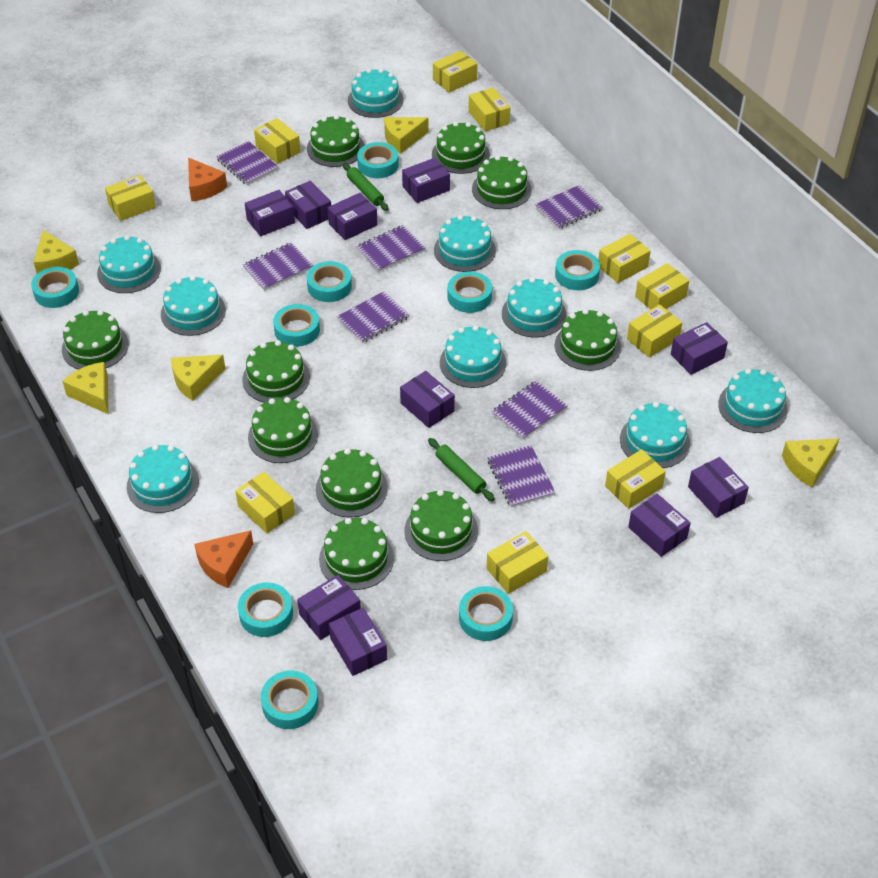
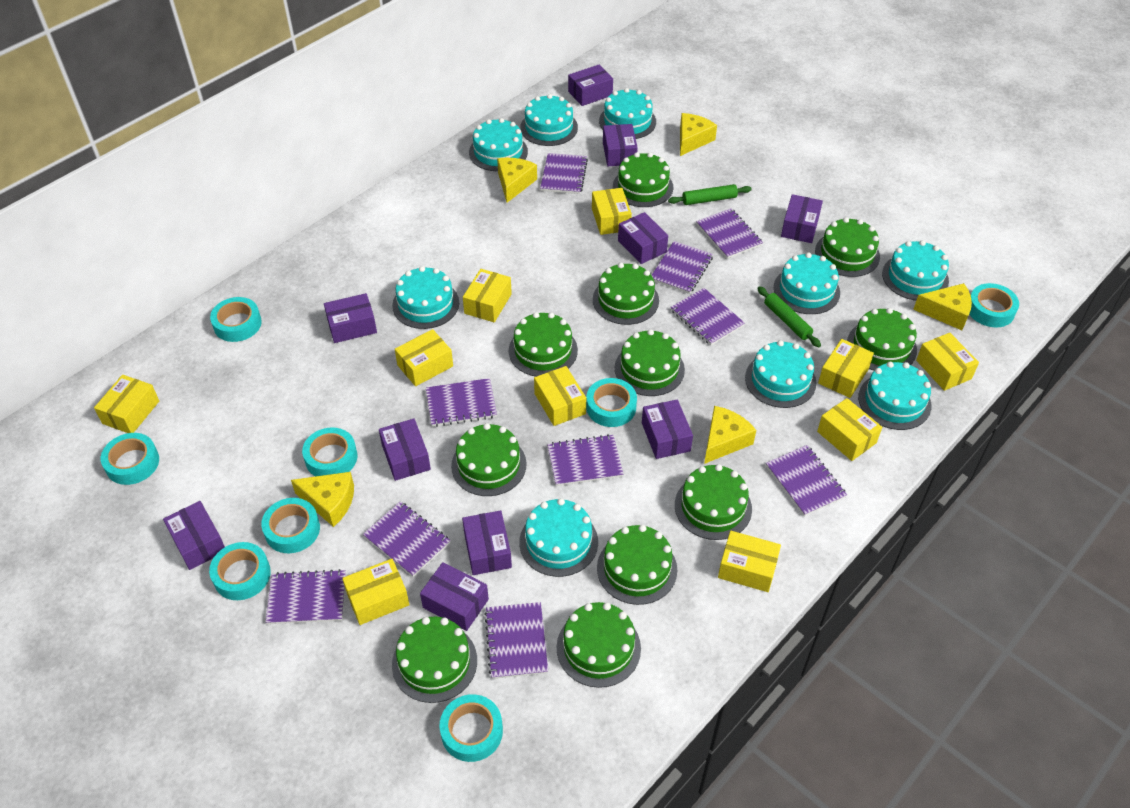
green cake: [62,310,129,370] [242,340,310,403] [248,397,318,463] [307,115,364,167] [316,448,388,517] [319,518,394,590] [404,490,478,561] [432,122,490,174] [472,156,532,209] [555,309,621,371] = 10 -> [392,617,477,703] [451,423,526,496] [509,312,578,377] [556,602,641,688] [593,263,659,325] [597,525,677,605] [613,152,673,207] [615,329,685,396] [675,464,752,540] [815,217,880,277] [847,308,917,371] = 11
orange cheese: [188,158,227,201] [194,530,253,588] = 2 -> none = 0
purple notebook: [216,141,279,185] [243,242,313,291] [337,291,410,343] [356,225,425,272] [487,445,556,508] [491,381,568,439] [535,185,603,229] = 7 -> [265,569,346,624] [363,501,450,577] [426,378,497,427] [484,602,548,679] [540,153,588,194] [547,434,623,486] [652,241,713,294] [671,288,745,345] [696,208,763,259] [766,445,847,516] = 10
turquoise tape: [31,267,79,308] [238,582,293,637] [261,671,319,729] [273,304,320,347] [307,261,352,302] [357,142,399,178] [448,271,492,313] [459,586,513,641] [555,250,600,290] = 9 -> [101,433,159,485] [209,542,271,600] [210,297,262,342] [261,498,320,553] [302,427,357,476] [440,694,503,762] [586,378,637,427] [969,283,1019,327] = 8

